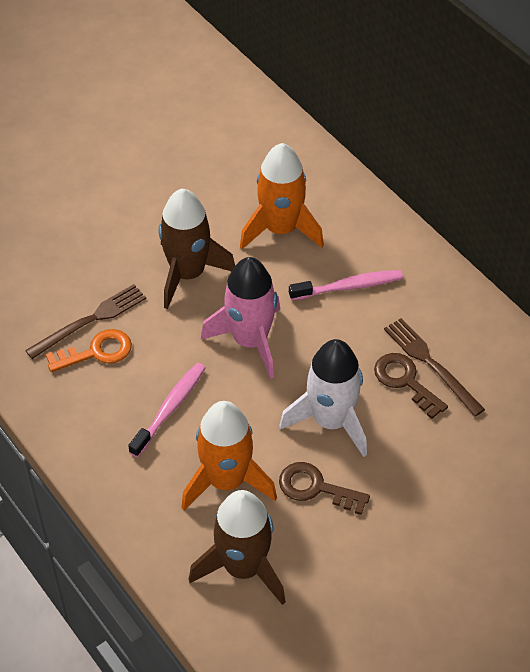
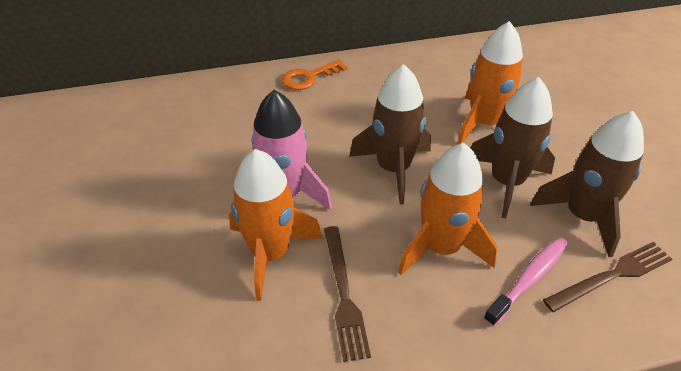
brown key: [279,462,370,515] [374,353,448,419] = 2 -> none = 0
brown rocket: [158,189,235,309] [189,490,286,605] = 2 -> [349,64,431,204] [471,77,555,218] [530,111,644,257] = 3
orange rocket: [181,401,277,511] [240,143,324,249] = 2 -> [229,149,323,301] [398,143,498,275] [457,21,523,144] = 3
pink toothbrush: [128,363,205,457] [289,270,403,300] = 2 -> [483,237,568,327] = 1
white rocket: [279,339,367,457] = 1 -> none = 0

